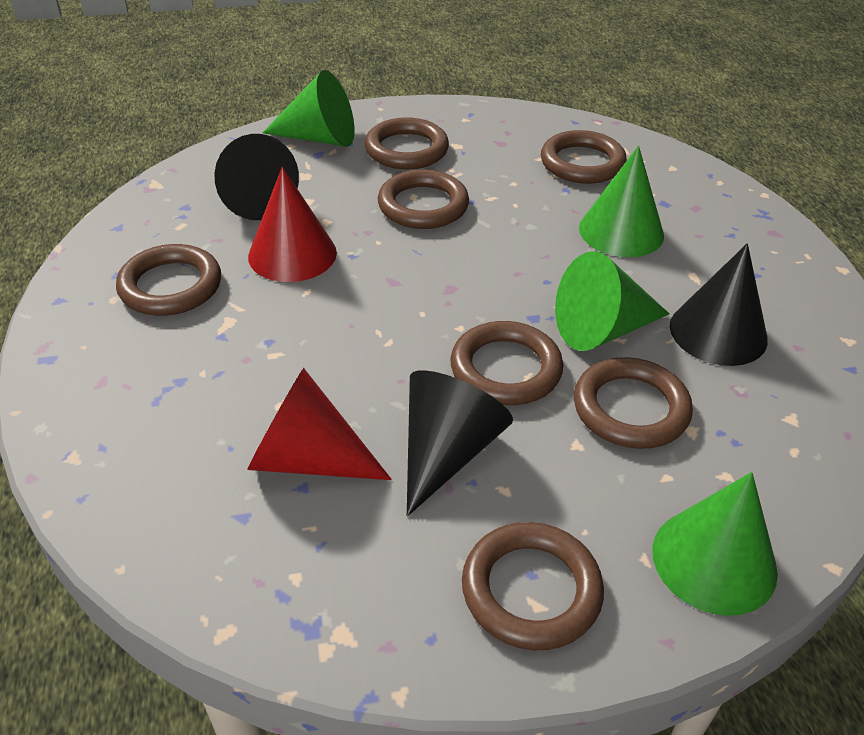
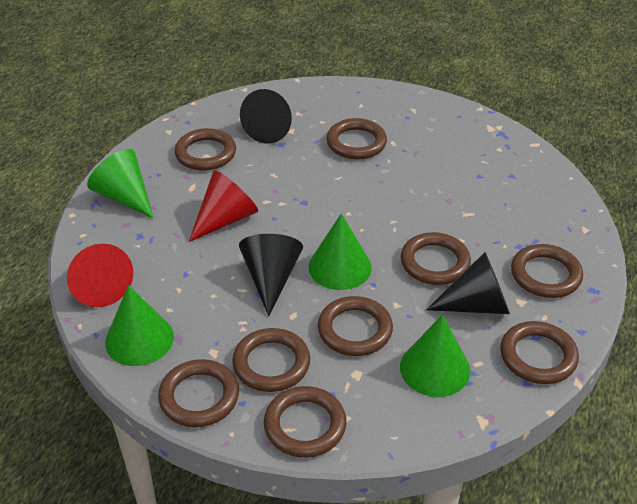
brown ring: [116,244,221,316] [365,117,449,170] [378,169,469,229] [450,321,563,405] [462,522,604,650] [541,130,627,184] [574,357,693,449] = 7 -> [158,359,239,427] [175,128,236,171] [232,328,310,392] [264,386,346,458] [318,296,393,356] [326,118,387,159] [401,232,471,285] [500,321,579,384] [511,244,583,298] = 9

